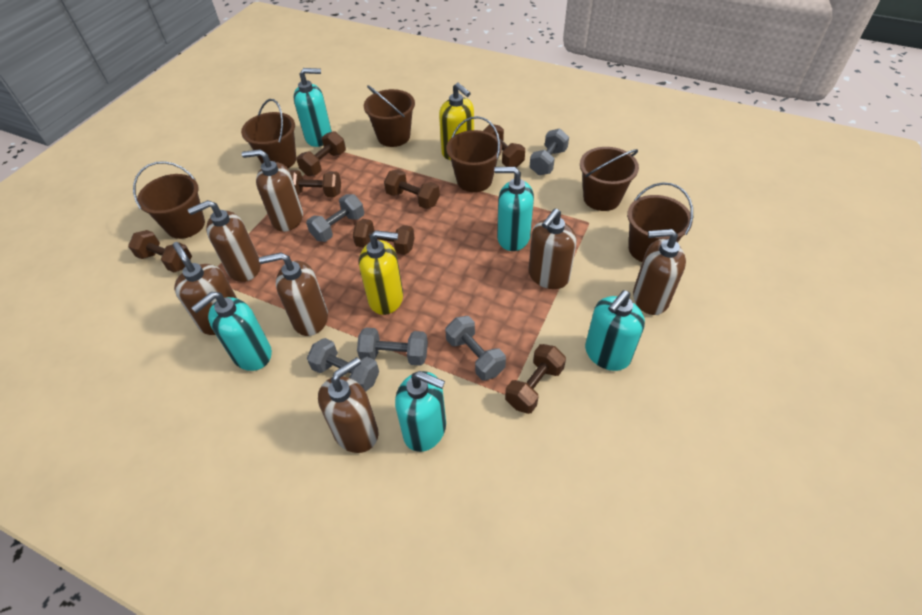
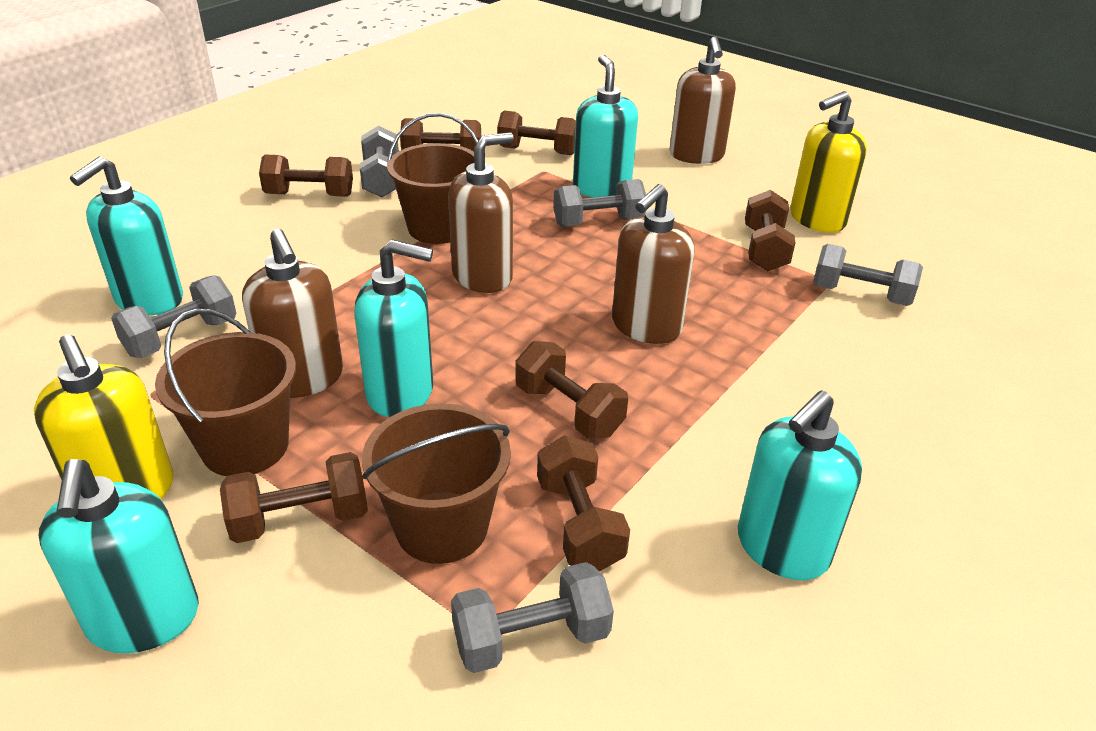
brown bucket: [133,161,205,239] [241,99,296,168] [364,85,415,147] [446,116,502,192] [580,147,639,211] [627,182,693,262] = 6 -> [155,308,296,476] [362,403,511,564] [387,113,478,244] = 3
brown soap dispenser: [172,242,237,335] [188,200,261,282] [242,149,303,232] [259,252,328,336] [318,357,378,453] [528,209,577,289] [633,229,686,315] = 7 -> [242,229,343,398] [448,132,514,293] [612,184,695,344] [670,37,736,164] = 4

